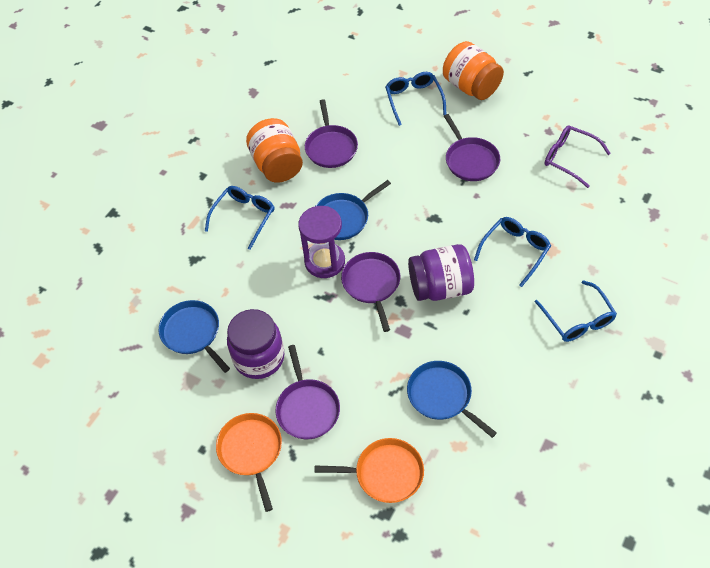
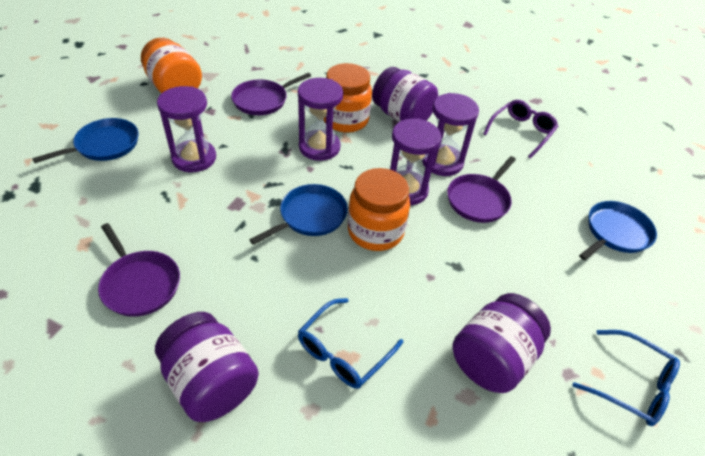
blue glasses: [205,186,274,250] [385,72,446,126] [474,217,551,287] [535,280,617,342] = 4 -> [298,298,403,389] [573,330,680,426] = 2
orange jar: [246,118,303,183] [443,41,504,100] = 2 -> [141,38,202,94] [323,63,372,133] [348,168,410,251] = 3
orange pan: [216,413,282,512] [314,438,424,503] = 2 -> none = 0
purple hourglass: [298,206,345,278] = 1 -> [157,86,216,172] [298,78,343,161] [390,118,441,205] [422,93,479,176] = 4
purple jar: [227,309,284,379] [408,244,474,301] = 2 -> [155,312,259,422] [372,67,438,122] [452,293,551,393] = 3
purple pan: [275,345,340,439] [305,99,358,168] [341,252,400,332] [444,114,500,181] = 4 -> [98,223,180,317] [231,73,311,115] [447,156,516,223] = 3

